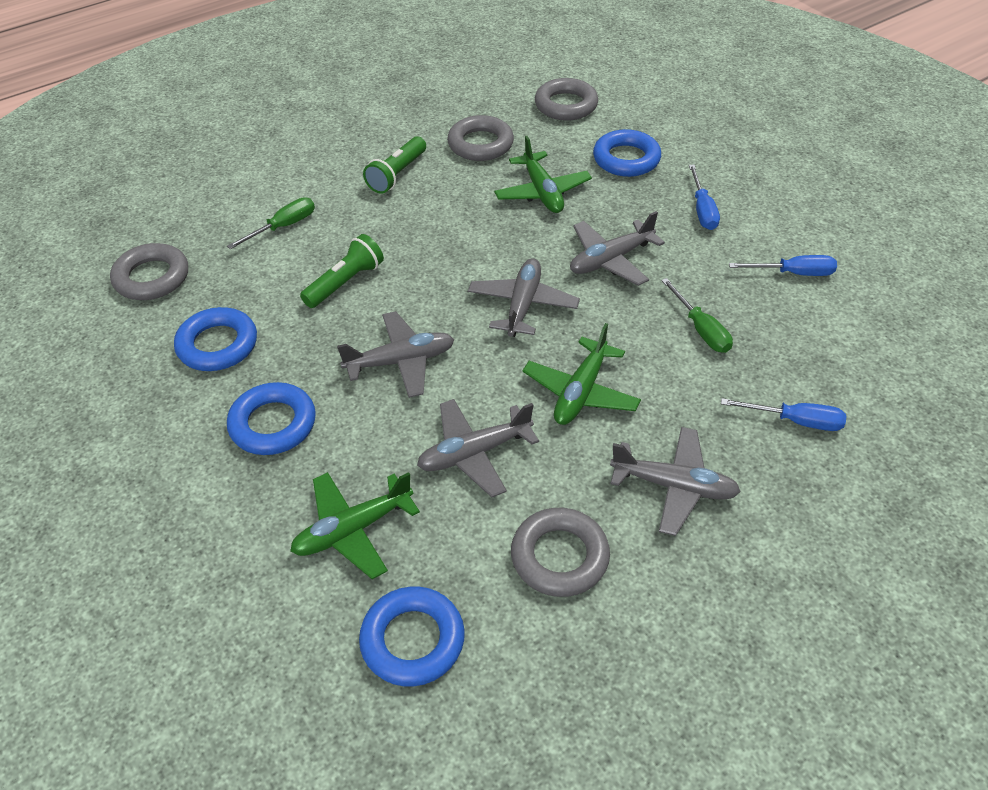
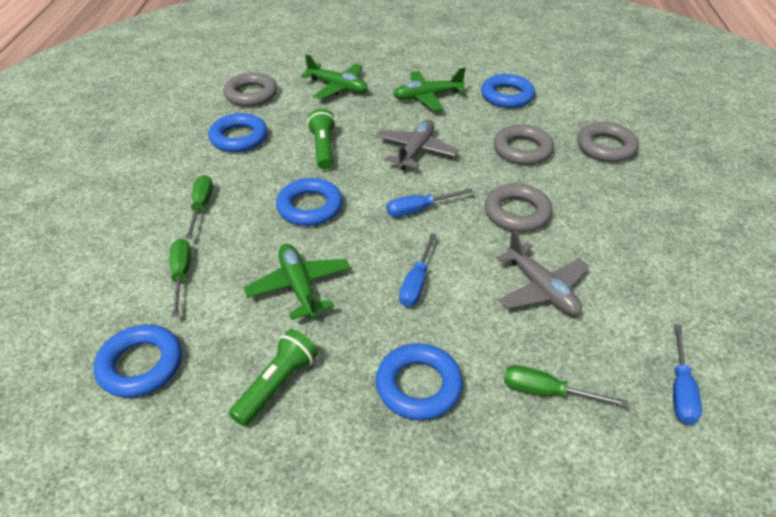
blue ring: [174,307,257,371] [227,382,316,455] [359,587,465,687] [593,129,661,177] = 4 -> [93,324,182,398] [208,113,268,152] [276,178,343,226] [376,343,463,420] [481,74,535,108] = 5
green screwdriver: [227,198,315,249] [661,278,733,353] = 2 -> [170,239,191,317] [185,175,213,239] [504,365,628,407] = 3
grey plane: [337,311,454,398] [417,399,539,497] [468,258,580,337] [570,211,665,286] [610,427,741,536] = 5 -> [376,120,459,170] [496,231,589,315] = 2

